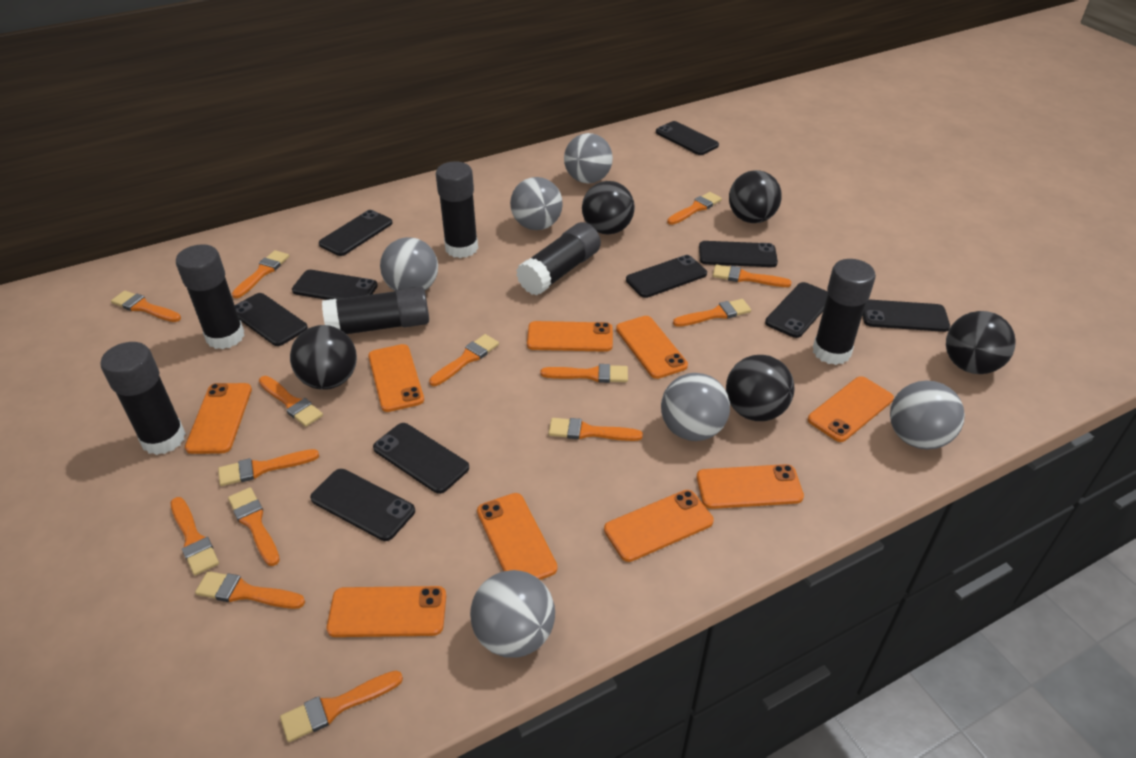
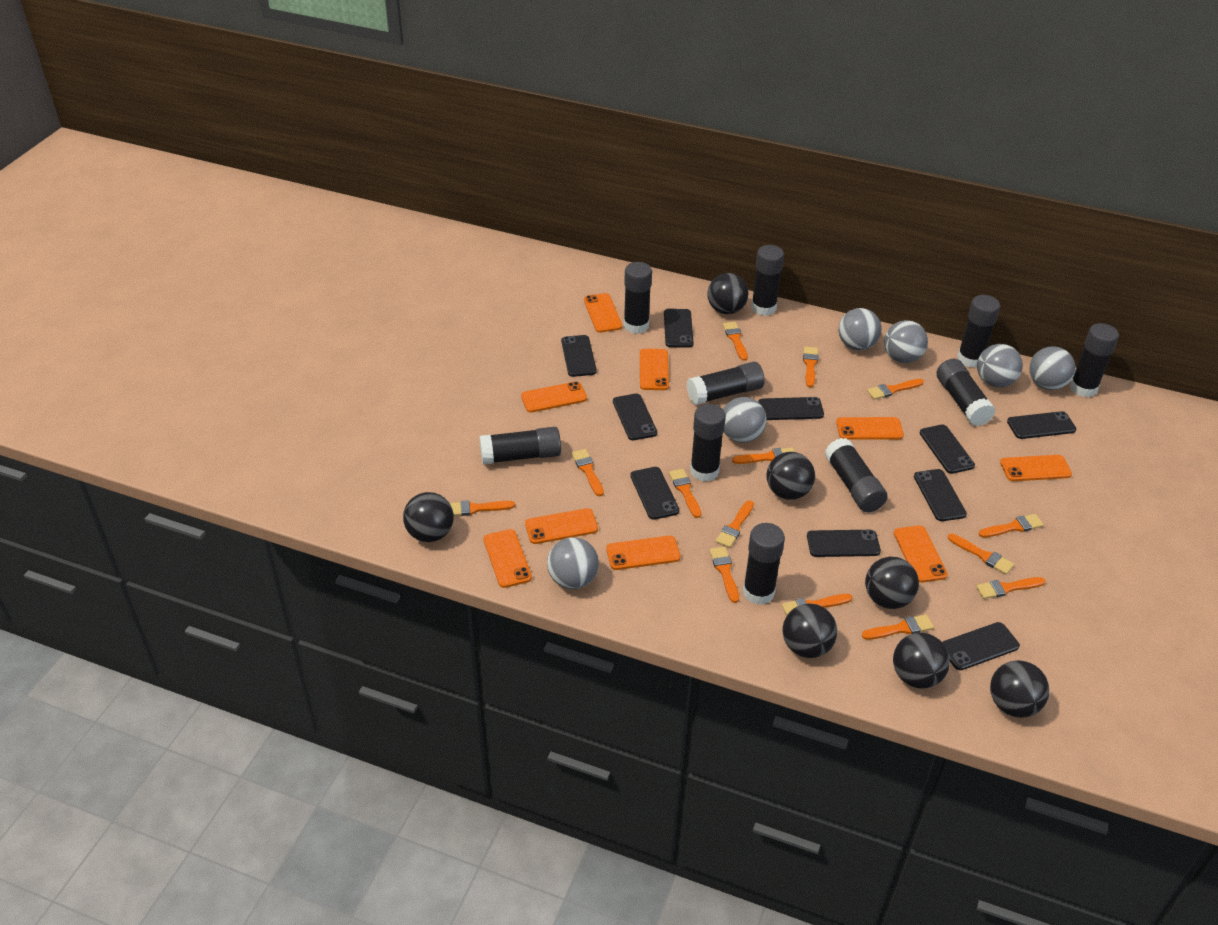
black ball: [290,325,357,390] [582,181,635,234] [726,355,795,421] [729,170,782,223] [946,311,1016,374] = 5 -> [403,492,454,542] [707,273,749,314] [766,452,815,500] [783,603,837,658] [865,557,919,609] [893,633,950,689] [990,660,1049,718] = 7
black glue stick: [100,342,186,455] [176,244,245,349] [322,286,429,334] [436,161,478,258] [516,222,601,295] [813,259,876,365] = 6 -> [479,427,561,465] [624,262,652,334] [687,362,765,405] [690,404,726,482] [743,523,785,605] [751,245,784,316] [825,438,888,512] [936,359,995,426] [957,295,1000,368] [1070,323,1119,397] = 10

